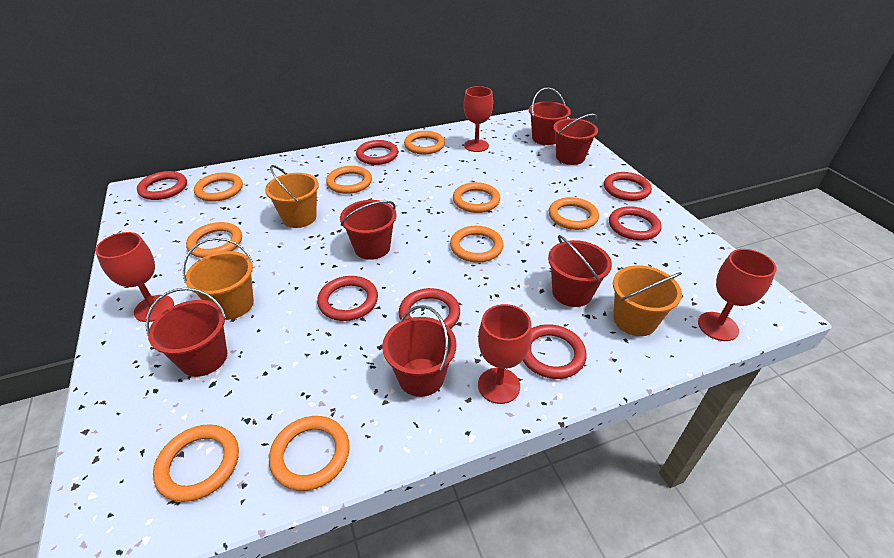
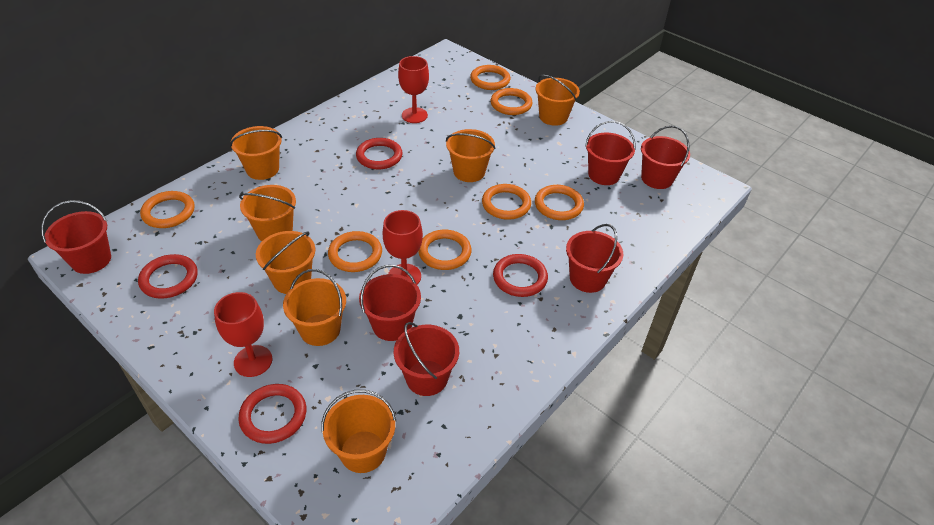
orange bucket: [182,238,254,320] [265,165,319,228] [613,265,682,336] = 3 -> [230,126,282,180] [239,185,296,241] [256,231,315,294] [283,269,346,346] [321,390,396,473] [446,129,495,182] [535,75,580,126] = 7
orange ring: [153,424,239,502] [186,222,242,258] [194,172,243,202] [269,416,350,491] [326,166,372,194] [404,131,445,154] [450,226,503,263] [453,182,500,213] [549,197,599,230] = 9 -> [140,191,195,228] [328,231,382,272] [418,230,472,270] [470,65,511,90] [482,184,531,220] [491,88,532,115] [535,185,584,220] = 7
red goblet: [95,232,174,322] [464,86,493,152] [478,304,532,404] [698,249,777,341] = 4 -> [214,292,272,377] [382,210,423,285] [398,56,429,123] = 3
red ring: [137,171,187,200] [317,276,378,321] [356,140,398,165] [399,288,460,329] [523,324,586,379] [604,172,652,201] [609,206,662,240] = 7 -> [138,254,198,299] [239,384,306,444] [356,138,403,169] [493,254,548,297] = 4

